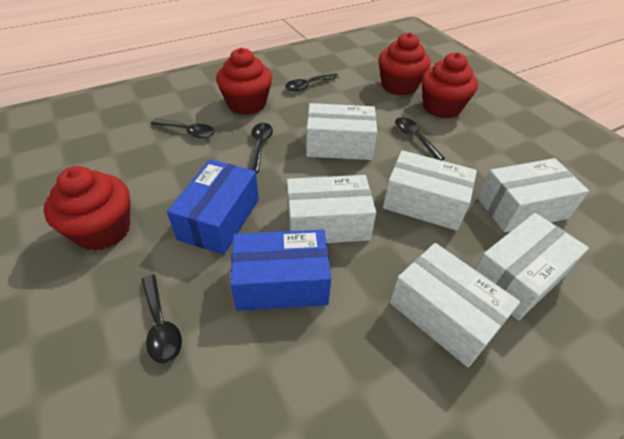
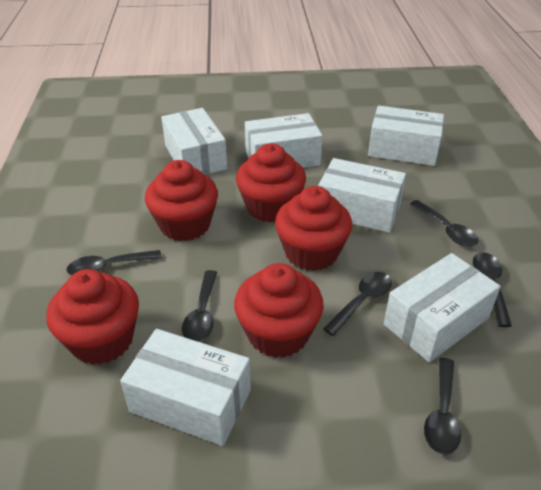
black spoon: [142,274,182,364] [151,119,215,138] [249,123,273,173] [285,73,339,91] [395,117,445,161] = 5 -> [67,250,162,275] [182,270,217,342] [323,272,392,336] [410,200,479,247] [424,358,461,454] [473,252,512,327] = 6
blue box: [167,159,259,254] [230,230,331,311] = 2 -> none = 0
red cupcake: [44,166,130,251] [216,48,272,115] [378,32,431,96] [422,52,478,118] = 4 -> [46,269,139,365] [145,160,218,241] [234,263,324,358] [236,143,306,222] [275,186,352,271] = 5

